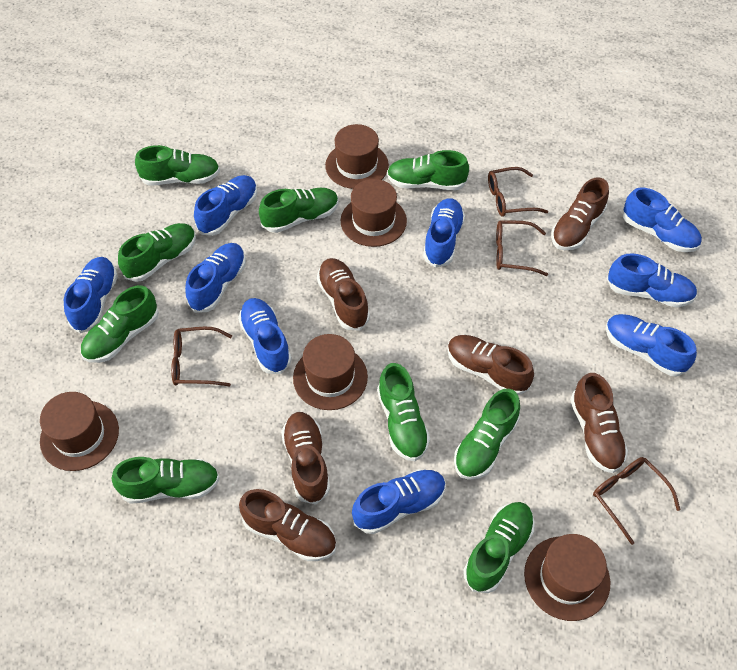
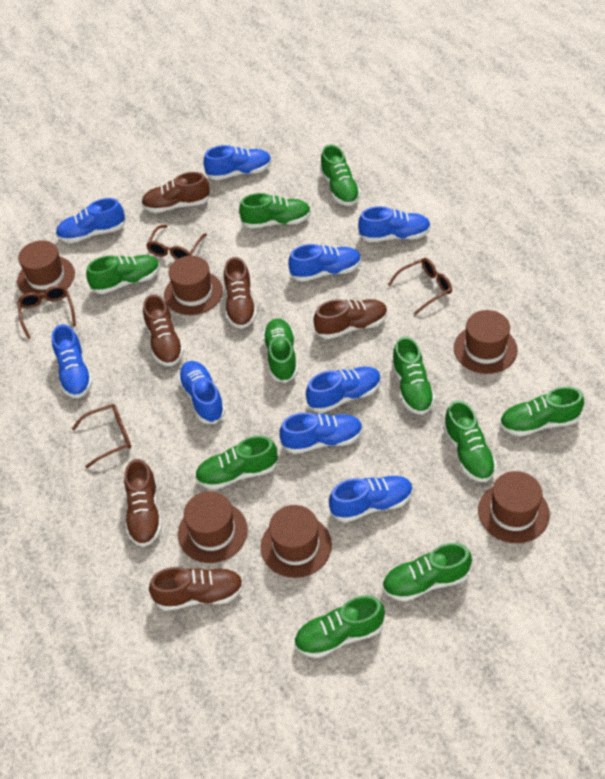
brown hat: [40,392,119,471] [293,334,368,410] [325,124,389,189] [341,179,407,247] [524,534,610,621] = 5 -> [17,240,75,299] [164,256,223,315] [178,491,248,563] [261,505,332,578] [454,310,518,374] [478,471,550,543] = 6
green shoe: [80,285,159,363] [112,457,220,504] [118,223,196,282] [135,145,220,186] [259,188,338,233] [377,363,430,461] [387,150,469,190] [454,389,520,480] [463,502,535,593] = 9 -> [86,255,160,294] [195,436,278,490] [239,193,311,229] [263,318,298,383] [294,595,385,658] [320,144,361,206] [382,543,472,602] [391,336,435,415] [443,400,496,482] [500,386,584,436] = 10

